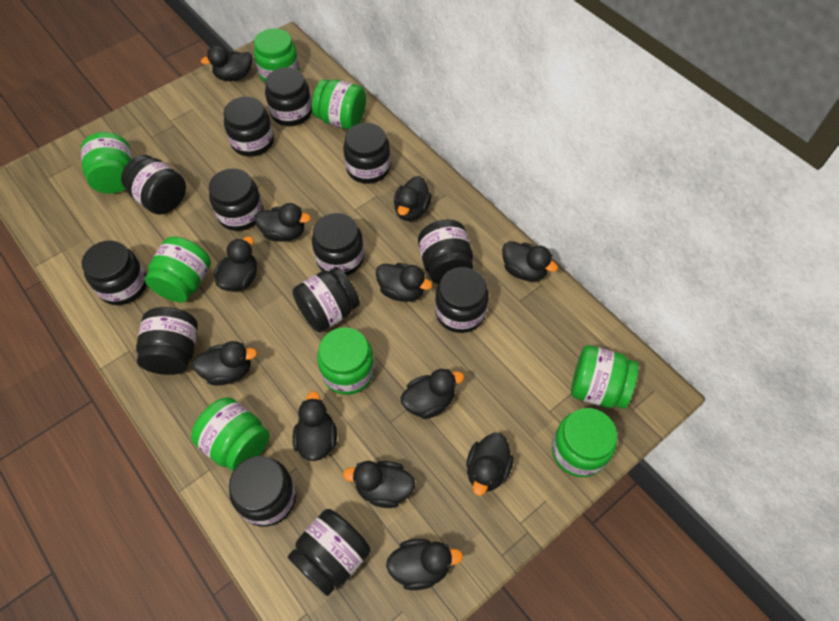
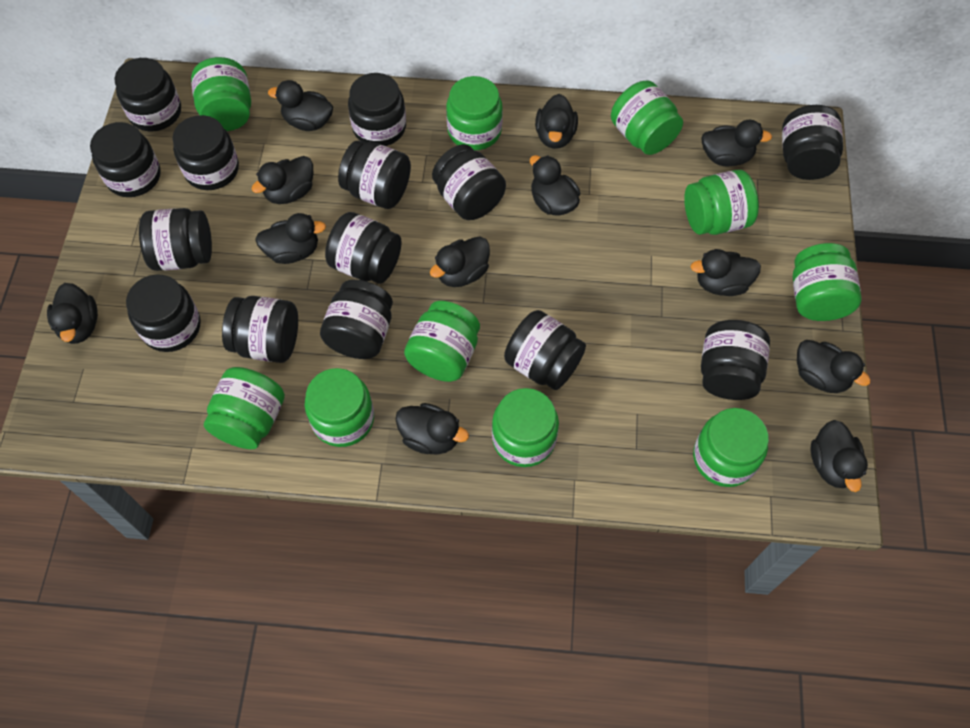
black jar: [82,240,147,305] [121,155,186,215] [136,307,198,375] [209,168,263,231] [224,97,274,157] [229,456,296,527] [265,67,312,126] [288,509,370,596] [293,267,360,332] [312,213,364,276] [343,123,391,184] [418,220,473,284] [435,267,489,333] = 13 -> [90,122,161,197] [114,58,181,131] [126,274,201,352] [139,208,212,271] [173,115,239,190] [222,296,298,363] [320,280,393,359] [325,212,402,284] [338,141,411,209] [348,73,406,146] [432,144,506,220] [504,310,586,390] [701,320,770,400] [782,105,843,180] = 14
green jar: [81,132,132,194] [145,237,211,303] [191,397,269,472] [254,28,300,82] [312,79,366,130] [317,327,375,395] [552,408,617,477] [571,345,638,409] = 8 -> [191,57,251,131] [204,367,285,449] [305,368,374,447] [404,301,480,382] [446,76,503,150] [492,388,559,467] [611,80,683,155] [684,170,759,235] [693,408,769,487] [793,243,862,321] = 10

